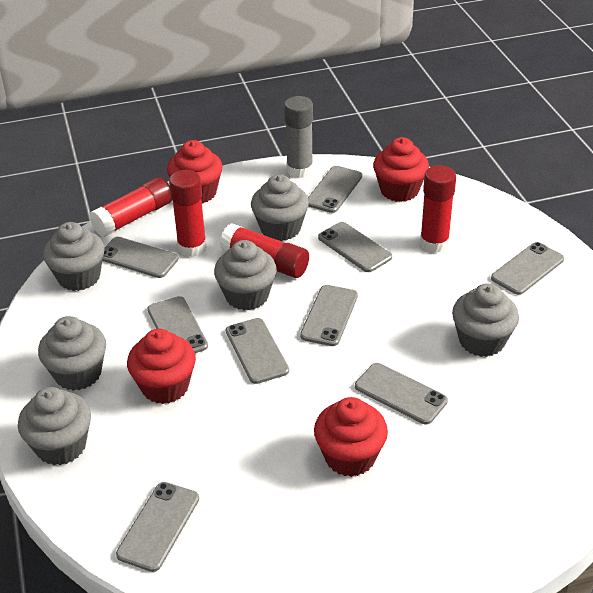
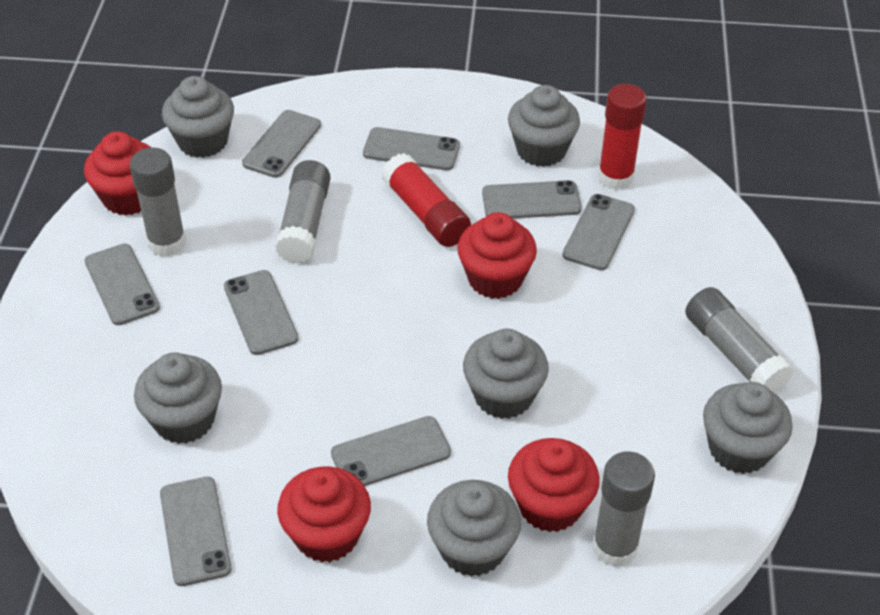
grey glue stick: [284,96,313,178] = 1 -> [130,148,186,256] [275,160,331,263] [592,452,655,567] [685,287,793,393] = 4
grey phone: [102,237,179,278] [116,482,199,572] [148,296,208,353] [226,318,289,384] [300,285,358,346] [308,166,362,213] [318,222,392,272] [355,363,448,424] [491,242,564,295] = 9 -> [85,244,160,325] [160,477,232,586] [224,270,298,355] [242,110,321,178] [331,416,451,486] [363,127,460,170] [482,180,582,219] [563,194,635,270] = 8
red glue stick: [89,177,172,237] [169,170,207,257] [220,223,309,278] [420,165,456,253] = 4 -> [382,153,471,247] [598,84,647,190] = 2

